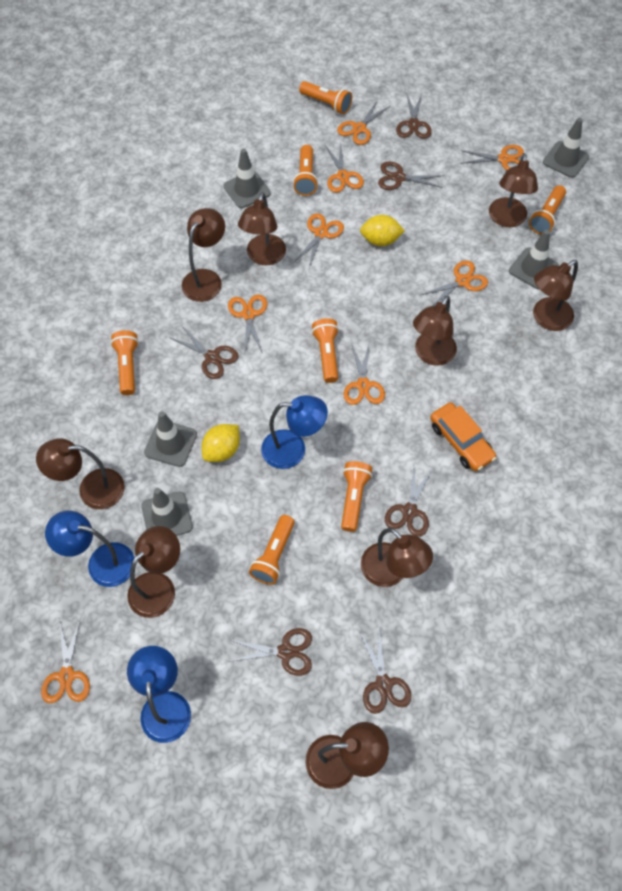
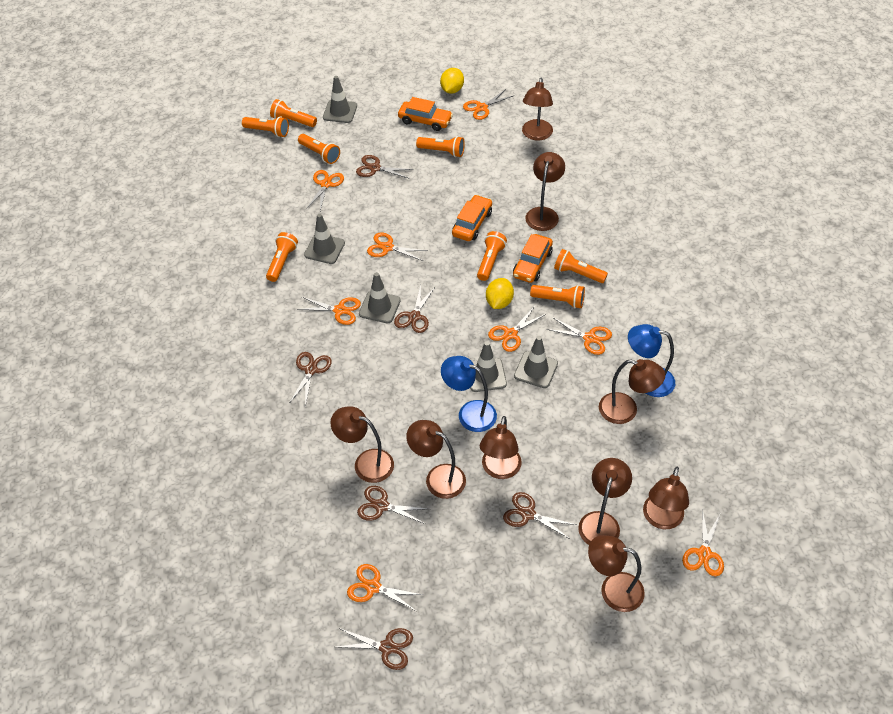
blue lamp: [45,511,135,587] [127,646,191,743] [261,395,328,469] = 3 -> [441,356,497,432] [628,324,675,397] = 2
orange car: [430,402,497,471] = 1 -> [398,97,453,131] [452,195,492,241] [513,234,553,283] = 3
orange flashlight: [110,330,139,395] [249,515,295,585] [293,145,318,196] [299,81,352,114] [311,318,339,383] [341,461,372,532] [529,185,566,234] = 7 -> [242,116,289,137] [266,232,298,282] [270,99,317,127] [298,134,340,164] [416,136,465,157] [477,231,507,281] [530,285,585,308] [554,249,608,283] = 8

